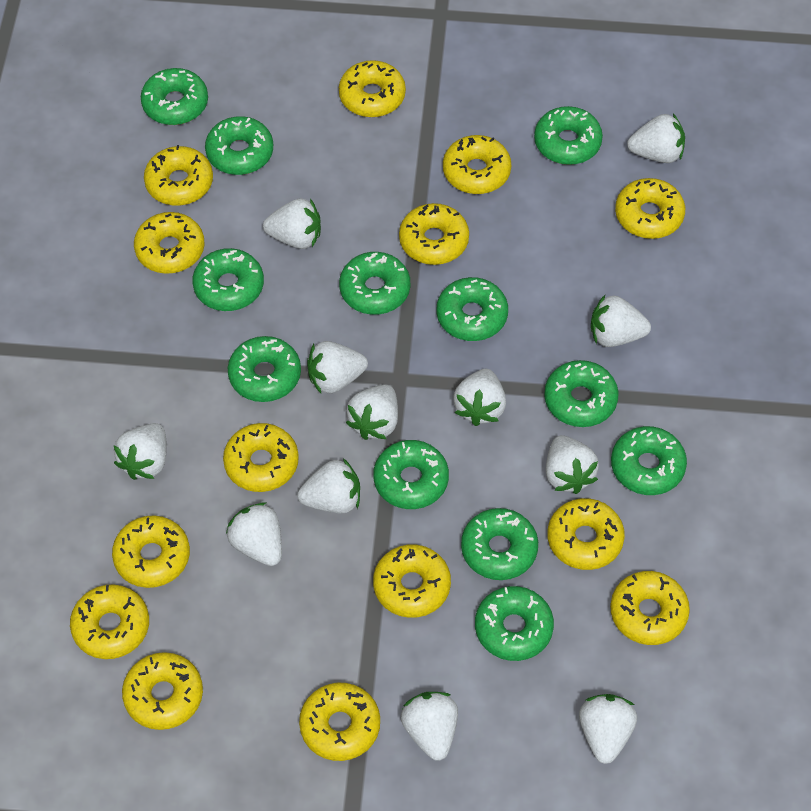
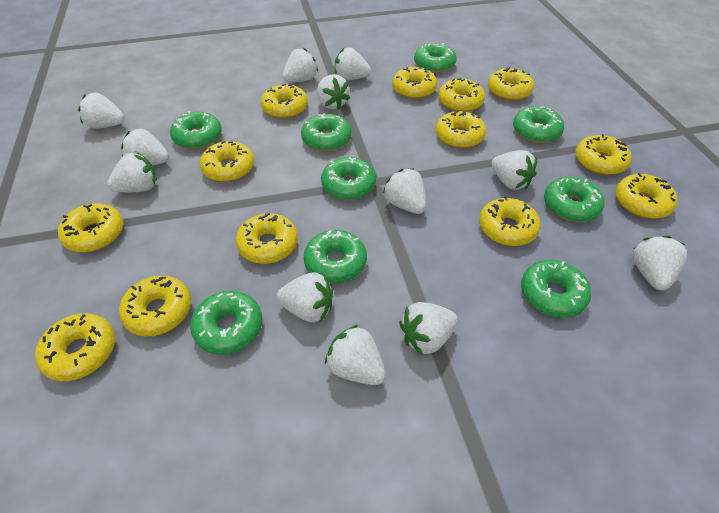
green donut: [141,68,208,125] [192,248,264,311] [205,116,273,175] [228,336,301,402] [339,252,410,315] [373,440,449,509] [437,277,508,341] [461,508,538,580] [475,586,554,661] [534,106,603,165] [544,360,619,427] [611,426,687,495] = 12 -> [170,111,222,149] [190,291,263,355] [301,114,351,151] [304,230,367,283] [321,157,376,200] [414,43,457,73] [513,106,564,143] [521,260,591,318] [544,176,605,222] = 9
yellow donut: [70,584,149,659] [112,515,190,588] [122,652,203,730] [134,212,204,274] [144,145,213,206] [223,423,299,492] [299,683,380,761] [339,60,406,117] [373,544,451,618] [399,203,469,265] [443,135,511,194] [547,498,625,570] [610,571,690,645] [615,178,685,239] = 14 -> [35,313,115,381] [58,203,123,252] [119,275,191,337] [200,141,254,182] [235,213,298,264] [261,84,308,119] [392,67,437,99] [435,110,486,148] [438,78,485,112] [479,196,541,246] [488,67,534,101] [575,134,632,175] [615,173,678,219] = 13

